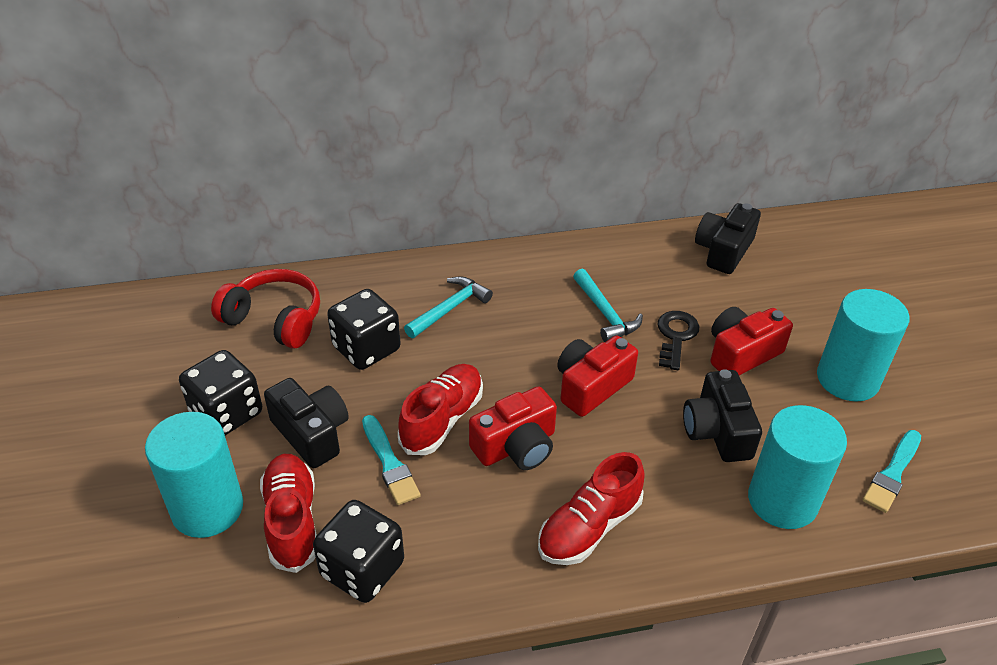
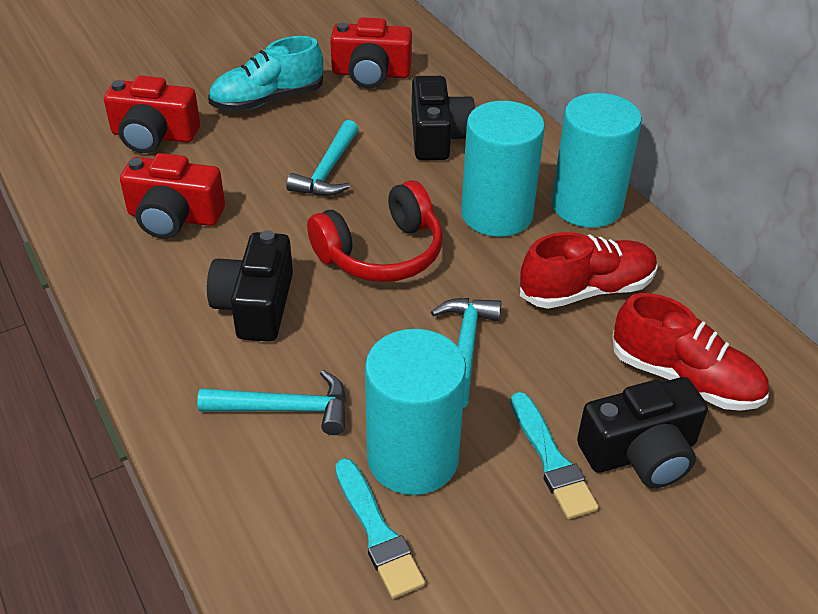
black dice: [179,350,262,435] [313,500,404,603] [327,289,401,370] = 3 -> none = 0
black key: [658,311,699,370] = 1 -> none = 0
red shoe: [260,454,317,573] [398,364,483,455] [538,452,645,565] = 3 -> [520,232,658,309] [612,293,769,411] = 2
turquoise hammer: [404,276,493,338] [573,269,643,342] = 2 -> [197,370,346,435] [286,120,358,196] [431,298,502,408] = 3
turquoise shoe: none = 0 -> [208,36,323,111] = 1

